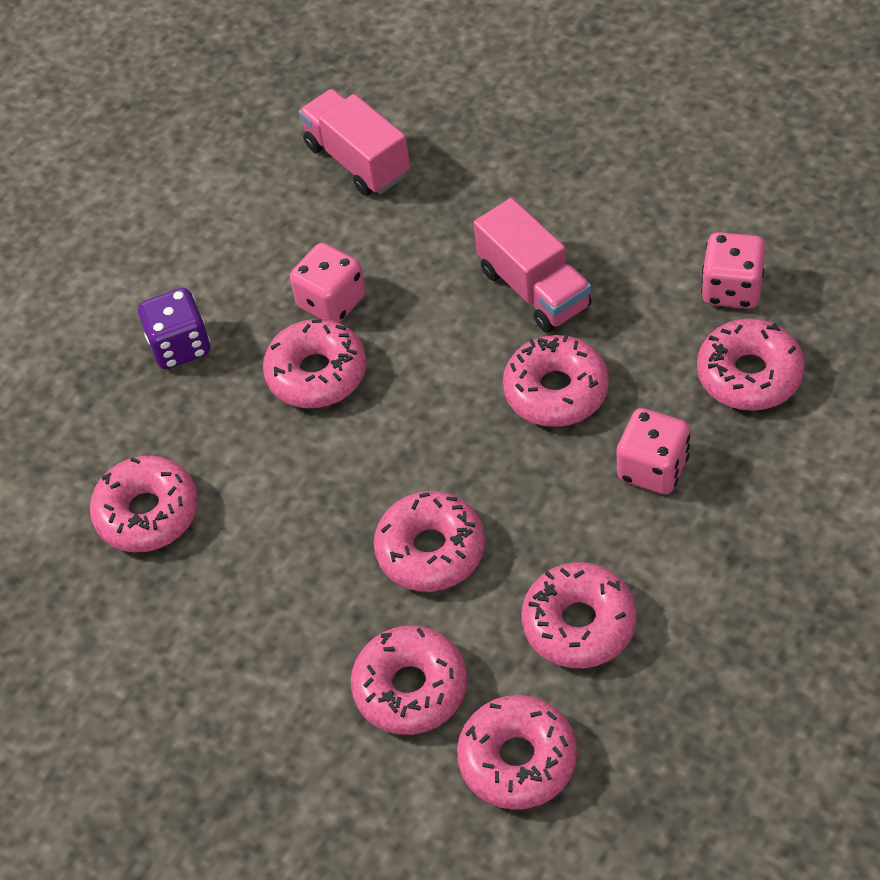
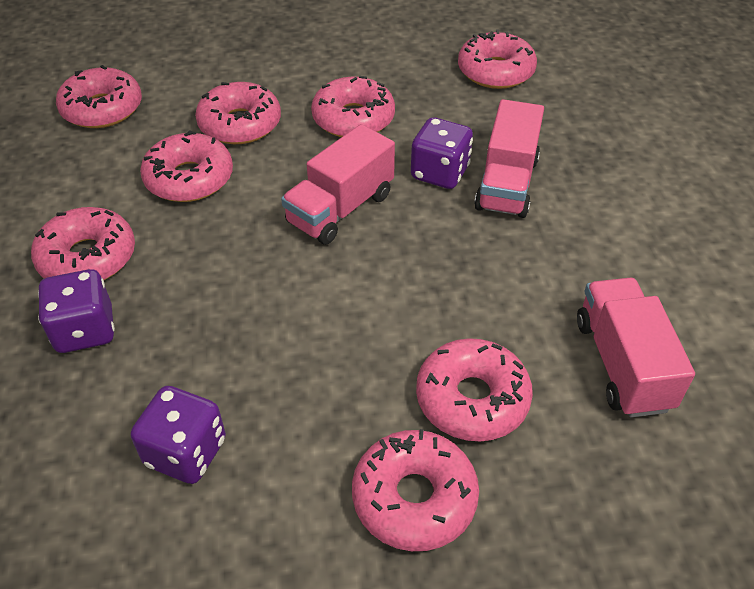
pink dice: [290,243,366,323] [617,408,690,494] [701,232,766,309] = 3 -> none = 0
pink truck: [299,89,410,196] [473,198,592,333] = 2 -> [281,124,395,245] [474,99,544,218] [577,278,695,417] = 3
purple dice: [138,288,210,369] = 1 -> [38,269,115,353] [131,386,226,484] [411,117,473,189] = 3

